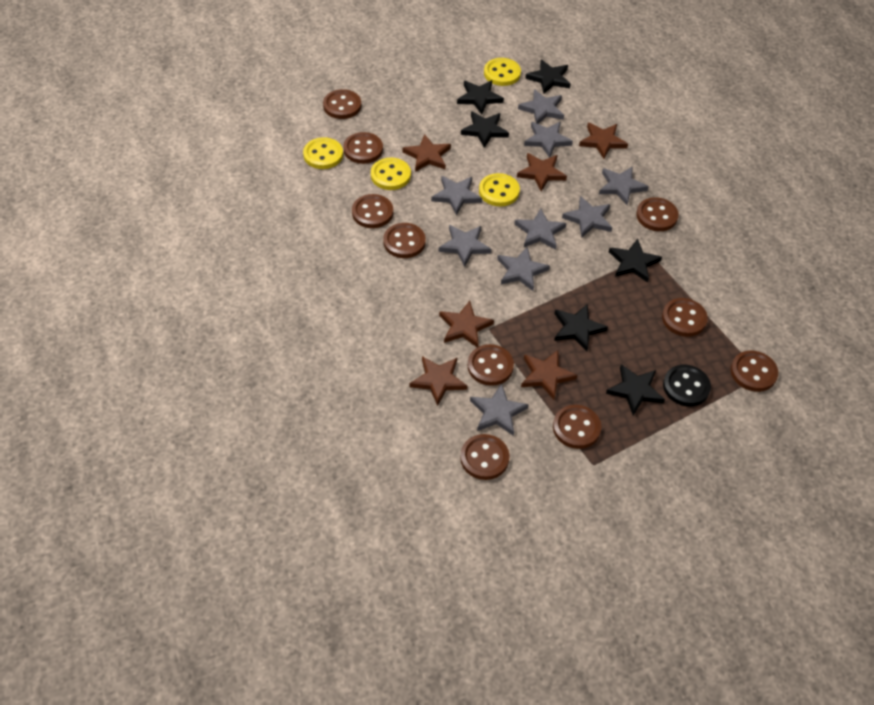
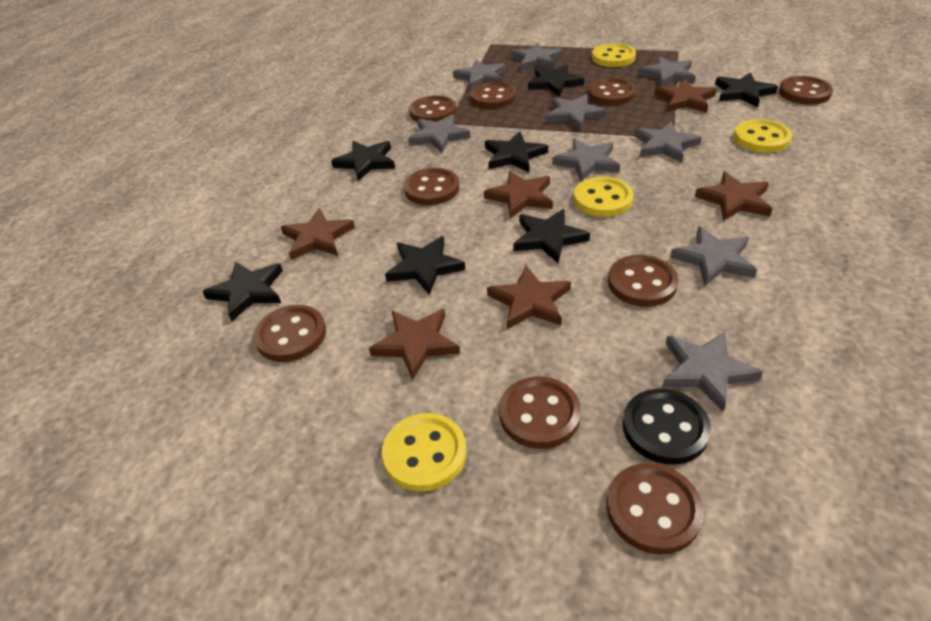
black star: [457,80,504,114] [461,112,509,148] [525,60,571,93] [554,304,608,351] [606,364,665,415] [609,239,662,283] = 6 -> [202,262,283,322] [331,141,395,181] [385,236,465,295] [485,132,548,172] [513,209,590,263] [528,65,584,96] [715,72,778,107] = 7
brown button: [323,89,361,119] [343,132,383,164] [352,194,393,228] [383,223,426,258] [460,434,510,480] [468,344,514,386] [553,405,601,449] [636,197,679,231] [662,298,708,337] [731,351,778,392] = 10 -> [254,305,326,362] [404,168,459,205] [409,95,457,122] [470,82,516,109] [499,376,581,449] [588,78,636,106] [607,463,704,555] [608,255,679,307] [779,76,833,105] = 9

